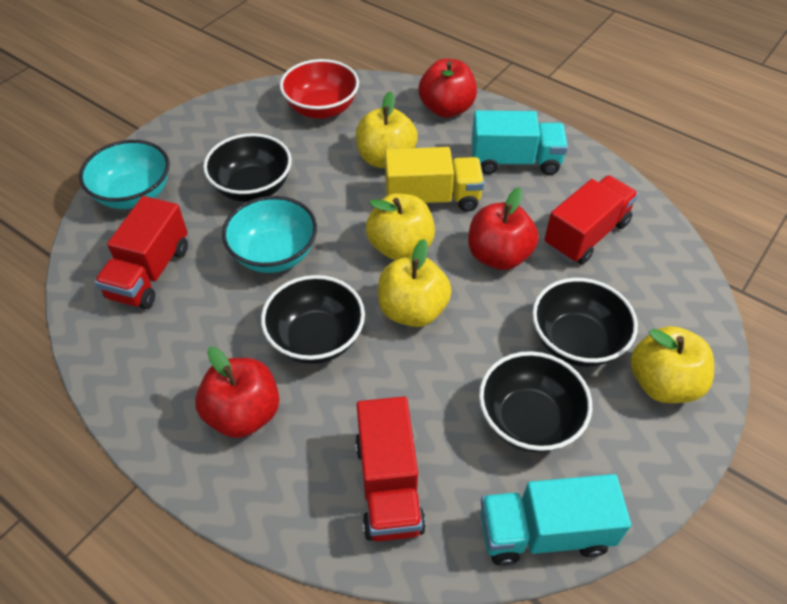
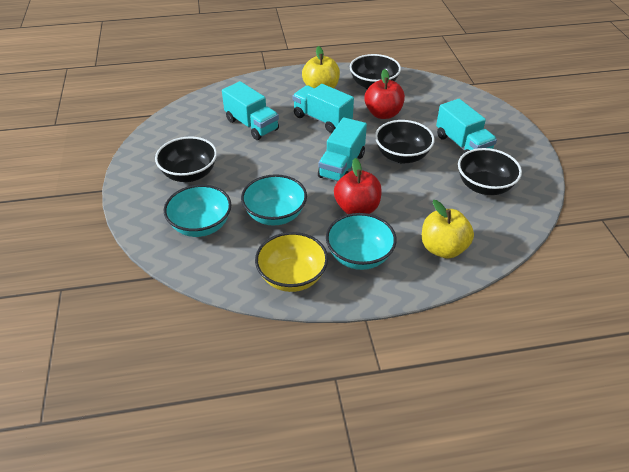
red apple: [195,347,279,438] [418,59,477,118] [468,187,539,270] = 3 -> [334,158,382,214] [364,69,405,119] = 2
red bowl: [280,59,359,119] = 1 -> none = 0
red truck: [95,196,188,309] [355,397,426,542] [544,175,638,264] = 3 -> none = 0
turquoise bowl: [79,140,169,209] [222,196,317,273] = 2 -> [164,185,232,237] [241,174,307,226] [326,213,397,270] = 3
turquoise truck: [471,110,568,175] [480,474,631,566] = 2 -> [222,81,279,140] [293,84,354,133] [318,117,367,182] [436,99,497,154] = 4
yellow apple: [356,91,418,168] [366,193,435,260] [378,239,452,327] [631,326,714,403] = 4 -> [302,46,340,88] [422,200,474,259] = 2
yellow bowl: none = 0 -> [255,232,328,292] = 1
yellow truck: [385,147,484,212] = 1 -> none = 0

